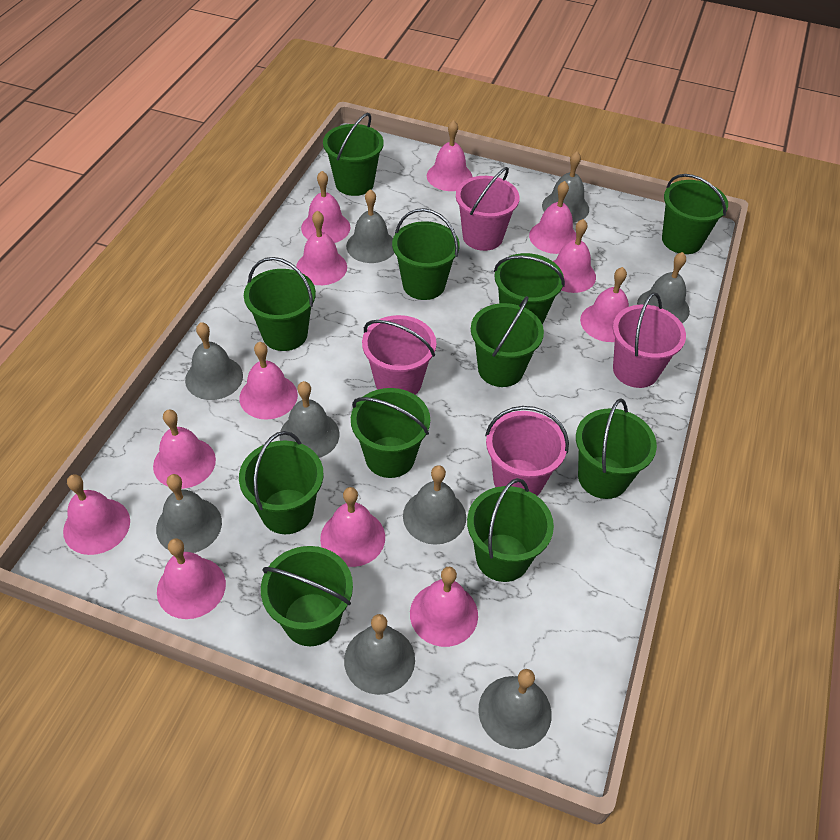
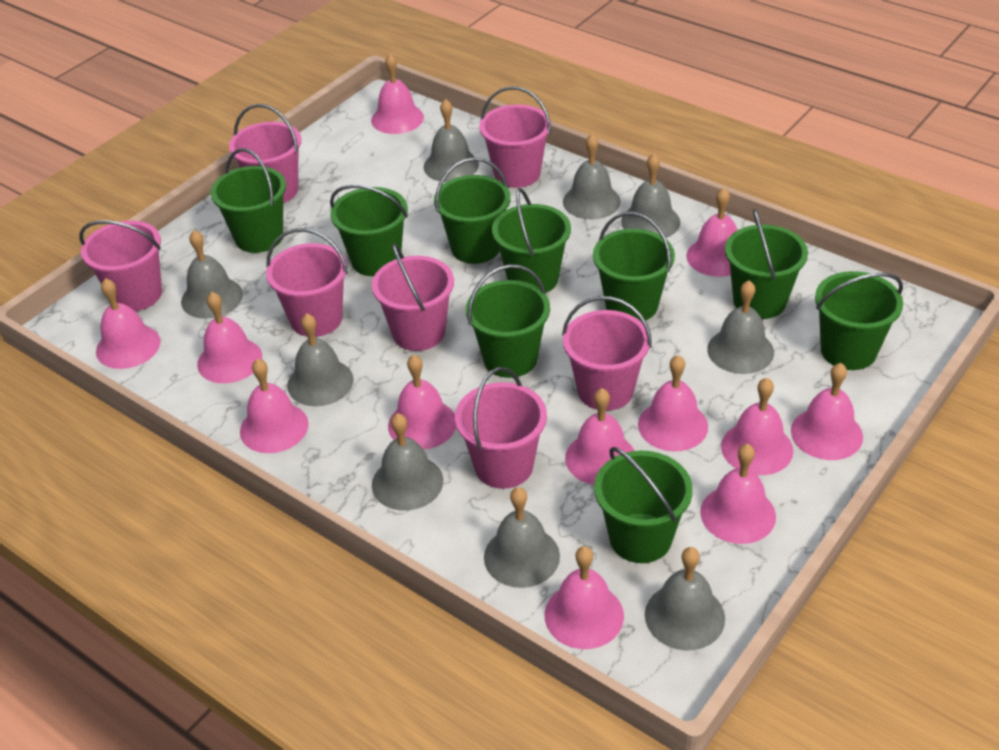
green bucket: [239,431,324,534] [244,257,316,351] [261,546,353,646] [323,113,384,196] [351,388,430,478] [392,208,460,300] [467,478,554,582] [471,296,544,387] [494,253,565,325] [576,398,657,499] [662,174,728,254] = 11 -> [211,148,286,253] [330,185,408,276] [434,157,511,264] [466,264,550,378] [492,188,571,293] [593,212,675,321] [594,447,693,563] [725,209,808,319] [815,271,903,370] = 9
pink bucket: [362,315,436,395] [456,167,519,251] [485,406,569,496] [613,292,686,388] = 4 -> [80,220,162,311] [229,104,301,203] [266,228,348,337] [372,243,454,351] [455,367,547,489] [479,86,551,188] [562,296,652,411] = 7

